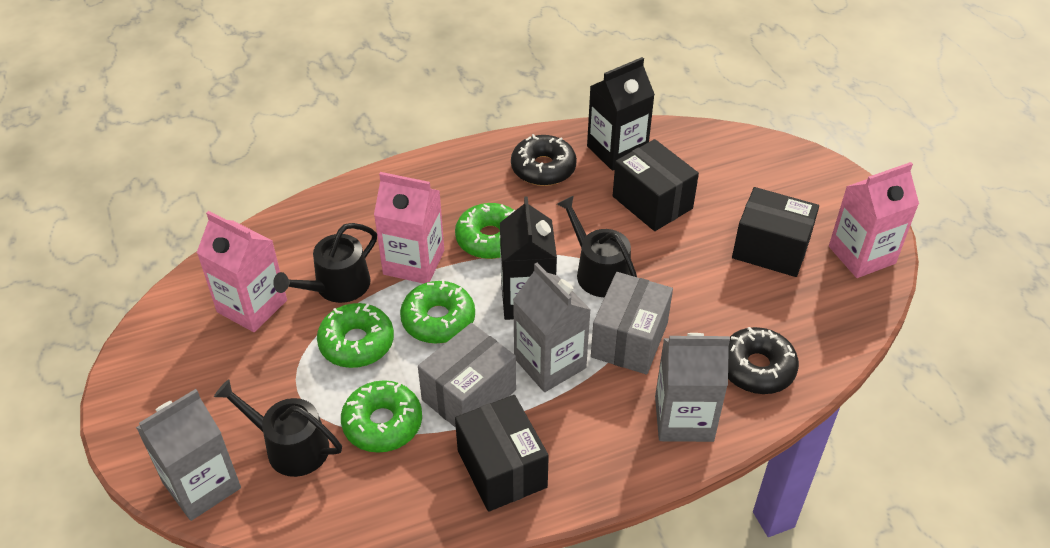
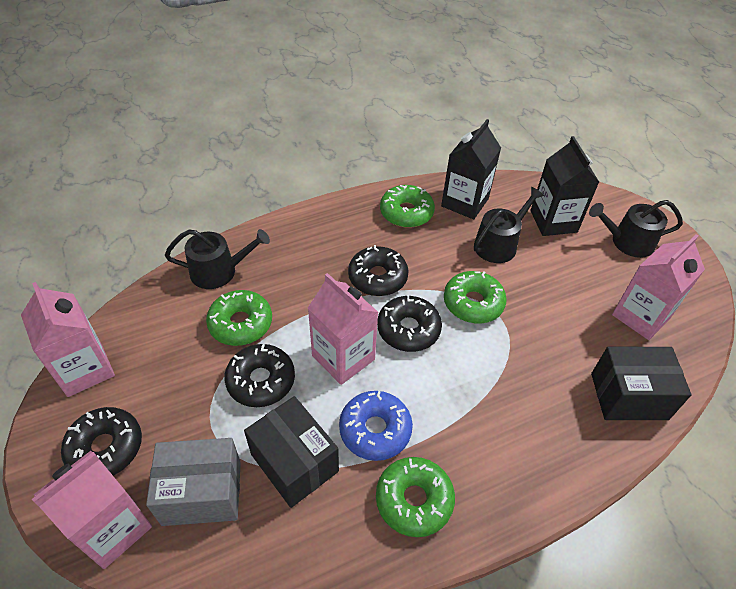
black box: [455,395,549,512] [613,139,699,231] [732,187,819,277] = 3 -> [244,396,339,508] [591,346,692,420] = 2
black donut: [511,134,577,186] [728,327,799,394] = 2 -> [61,407,142,476] [224,344,295,407] [348,245,409,296] [377,295,442,352] = 4
blue donut: none = 0 -> [339,391,413,461] = 1
grey box: [418,323,516,428] [591,272,673,374] = 2 -> [146,438,241,526] = 1
grey carton: [136,389,241,521] [513,263,591,392] [655,333,730,442] = 3 -> none = 0
pink carton: [197,211,287,332] [374,172,444,284] [829,162,919,278] = 3 -> [21,282,115,397] [32,451,152,569] [308,273,378,385] [612,235,705,340] = 4

